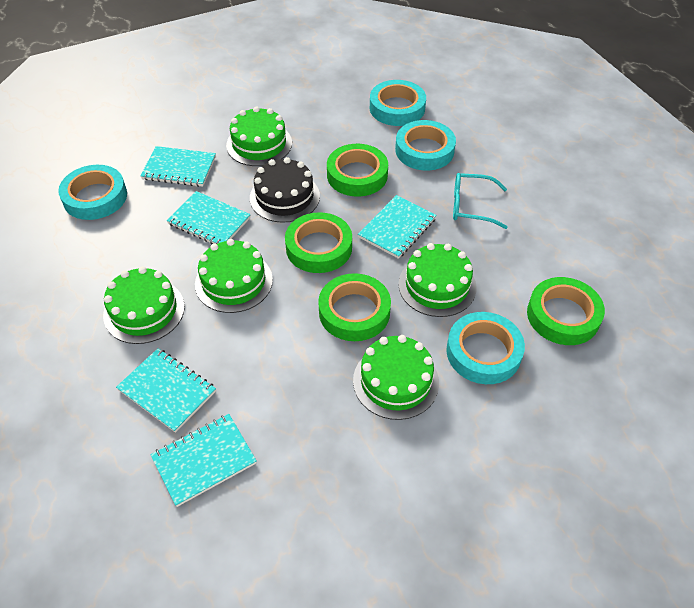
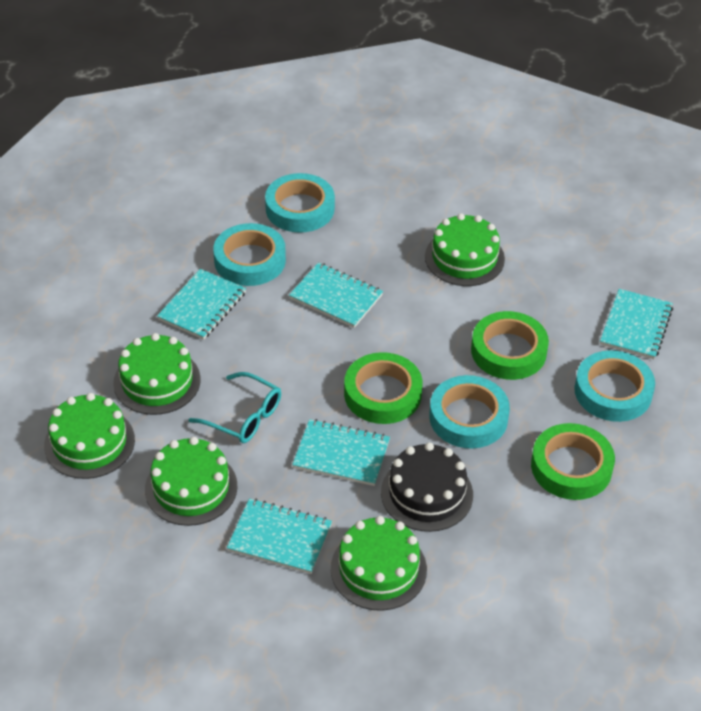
green tape: [285,212,352,273] [318,273,391,341] [327,144,388,197] [527,277,605,345] = 4 -> [344,352,423,424] [471,311,549,380] [531,423,615,500] = 3

